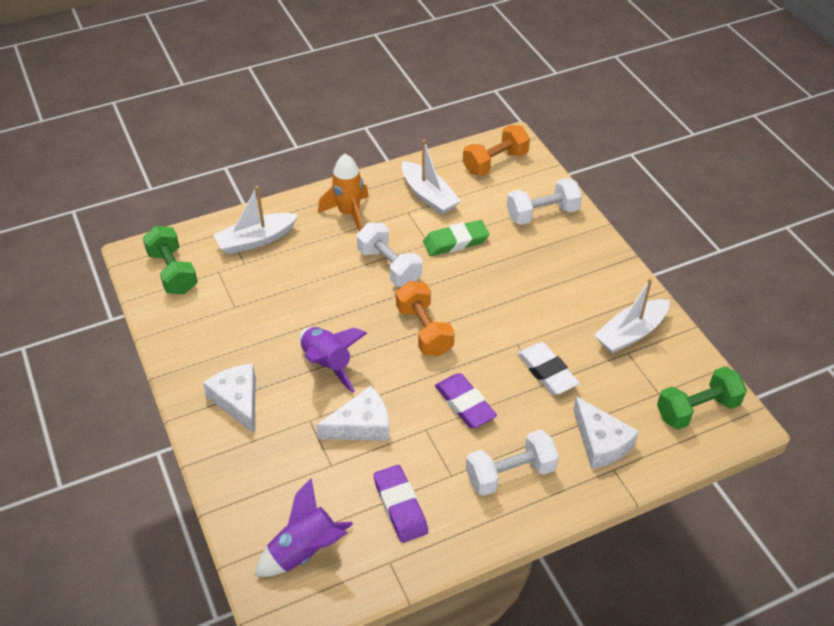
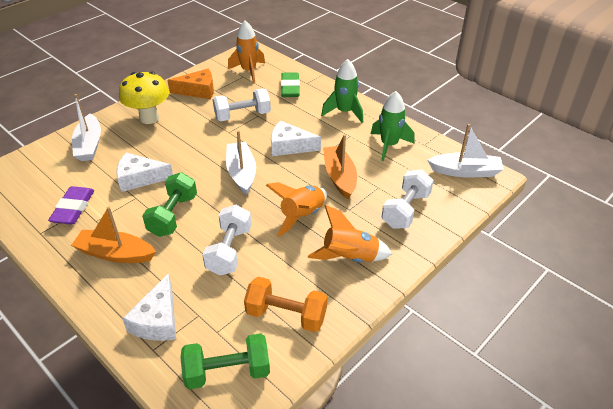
green rocket: none = 0 -> [321,59,363,123] [371,91,414,161] = 2
orange boat: none = 0 -> [71,207,156,263] [323,134,357,199] = 2
orange cheese: none = 0 -> [167,69,214,99] = 1
orange dumbbell: [396,281,455,356] [463,125,530,176] = 2 -> [244,277,327,332] = 1
orange rocket: [318,154,369,231] = 1 -> [228,21,265,83] [266,182,327,237] [308,205,392,262] = 3
purple eraser: [374,465,428,543] [435,373,497,428] = 2 -> [48,186,94,224] = 1
purple rocket: [255,478,353,577] [300,327,367,393] = 2 -> none = 0
white eraser: [517,342,579,395] = 1 -> none = 0
yellow mushroom: none = 0 -> [119,72,169,124] = 1

